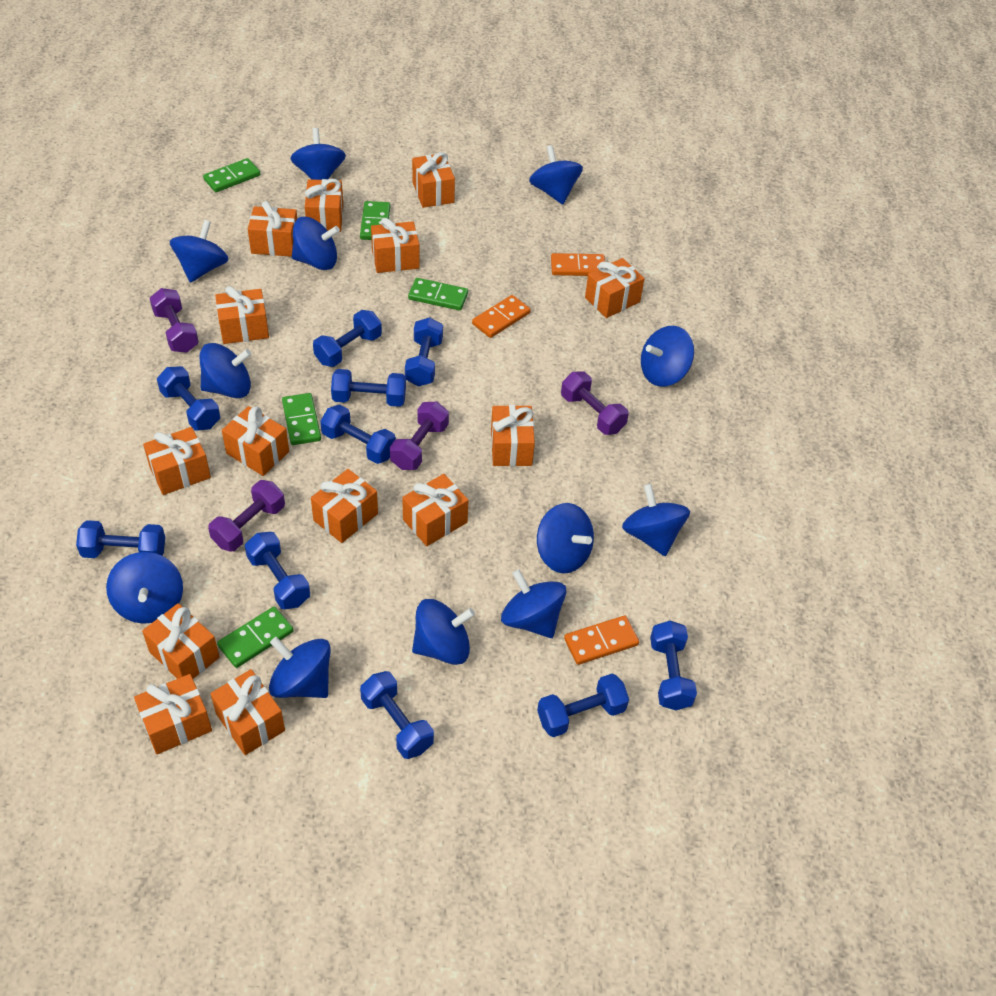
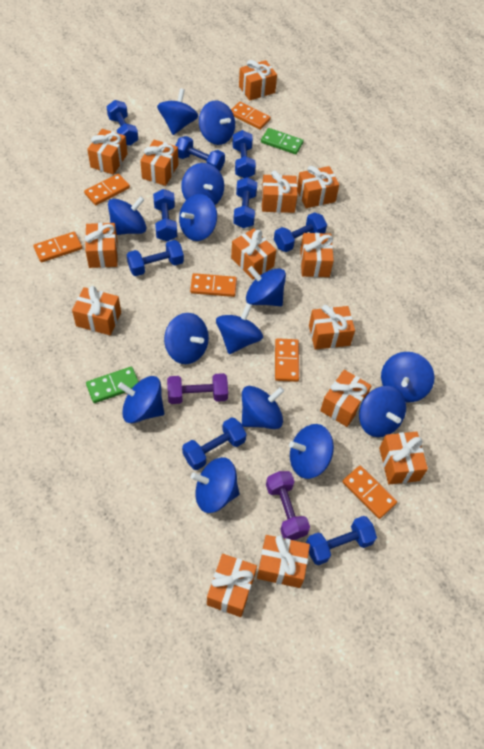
blue dumbbell: [76,520,165,558] [157,366,220,430] [245,532,310,609] [313,310,382,367] [320,405,396,464] [331,369,406,407] [360,671,434,759] [405,317,443,386] [537,674,629,737] [650,621,697,710] = 10 -> [106,100,138,146] [127,240,184,276] [153,189,177,241] [175,136,225,171] [182,417,246,470] [232,130,256,178] [233,177,257,228] [274,212,327,252] [306,516,377,565] = 9
blue spinning top: [106,552,183,624] [170,220,229,283] [200,343,251,398] [269,637,331,698] [290,128,346,180] [292,217,340,270] [412,599,475,665] [501,569,567,638] [529,145,583,205] [537,503,594,574] [622,484,690,556] [641,326,694,387] = 12 -> [108,196,147,235] [118,376,164,423] [157,88,198,135] [164,313,209,364] [179,194,217,241] [181,163,224,205] [191,457,239,513] [199,100,235,145] [216,303,263,354] [242,386,284,429] [246,266,286,306] [289,424,334,479] [359,386,406,437] [381,352,435,403] = 14
green domino: [203,158,260,192] [217,606,294,668] [282,393,321,445] [360,201,390,240] [408,278,468,311] = 5 -> [86,367,139,403] [261,128,304,154] = 2
orange domino: [472,295,531,338] [551,253,605,276] [564,616,639,665] = 3 -> [33,232,82,263] [84,174,130,205] [190,273,237,297] [231,102,271,130] [275,338,299,382] [342,466,397,519] = 6
purple dumbbell: [150,288,199,353] [208,480,285,551] [390,402,449,470] [561,371,629,435] = 4 -> [167,373,228,404] [266,471,310,540] = 2

